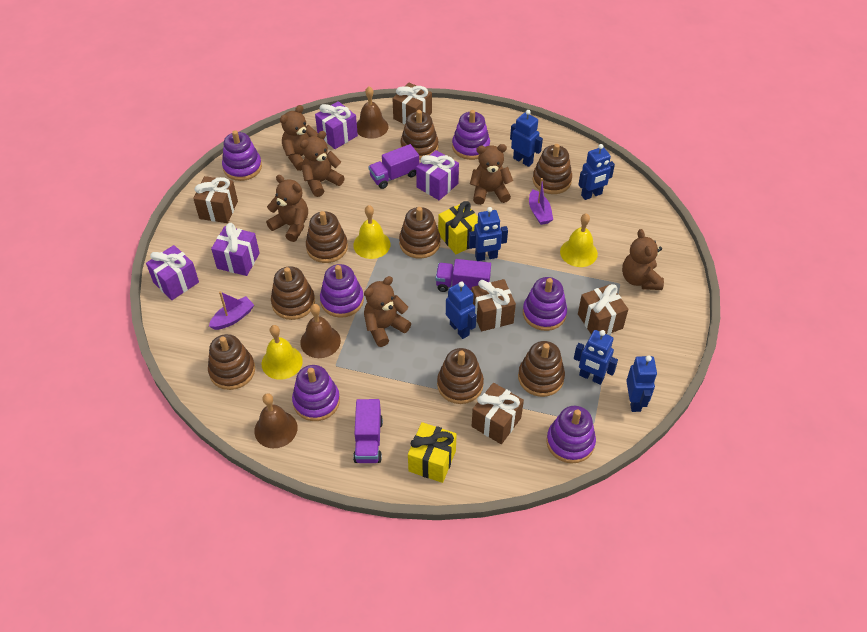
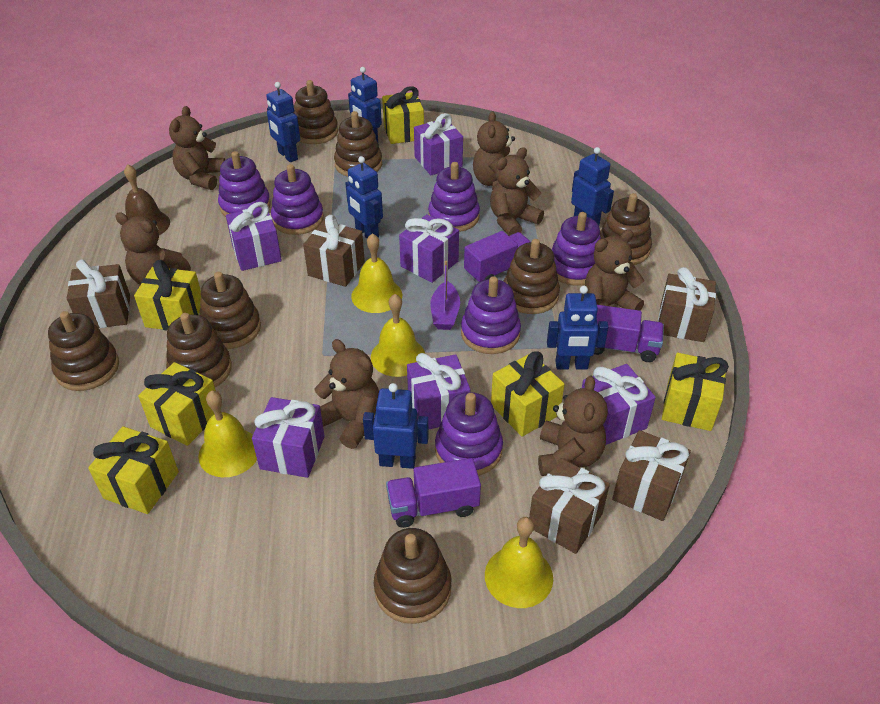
brown bell: [254,393,298,448] [300,304,341,358] [357,87,389,139] = 3 -> [124,164,170,235] = 1
brown teddy bear: [266,175,308,242] [280,105,318,171] [300,131,345,197] [364,276,411,347] [470,144,513,205] [622,229,664,290] = 6 -> [115,212,191,285] [169,106,225,190] [314,339,379,449] [473,111,515,190] [490,147,544,236] [538,376,608,476] [585,230,644,311] = 7
purple boat: [209,292,254,330] [529,178,553,225] = 2 -> [430,261,460,330] = 1
purple gift: [146,245,199,300] [211,223,260,276] [315,101,358,149] [416,150,459,200] = 4 -> [226,202,282,271] [252,397,325,478] [399,214,459,283] [407,353,471,430] [414,113,463,175] [582,364,656,445] = 6
yellow bell: [262,325,303,380] [353,205,391,259] [560,213,598,267] = 3 -> [198,390,257,477] [351,233,402,313] [371,294,425,377] [485,517,553,608] = 4
yellow gift: [408,422,457,483] [438,201,478,255] = 2 -> [88,426,179,514] [134,260,201,330] [138,362,216,446] [382,86,424,144] [491,351,565,437] [662,353,729,431] = 6

